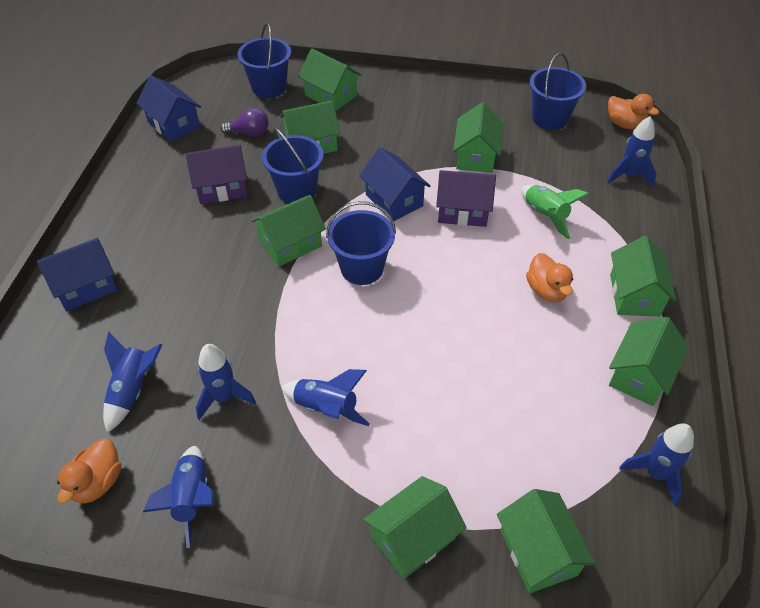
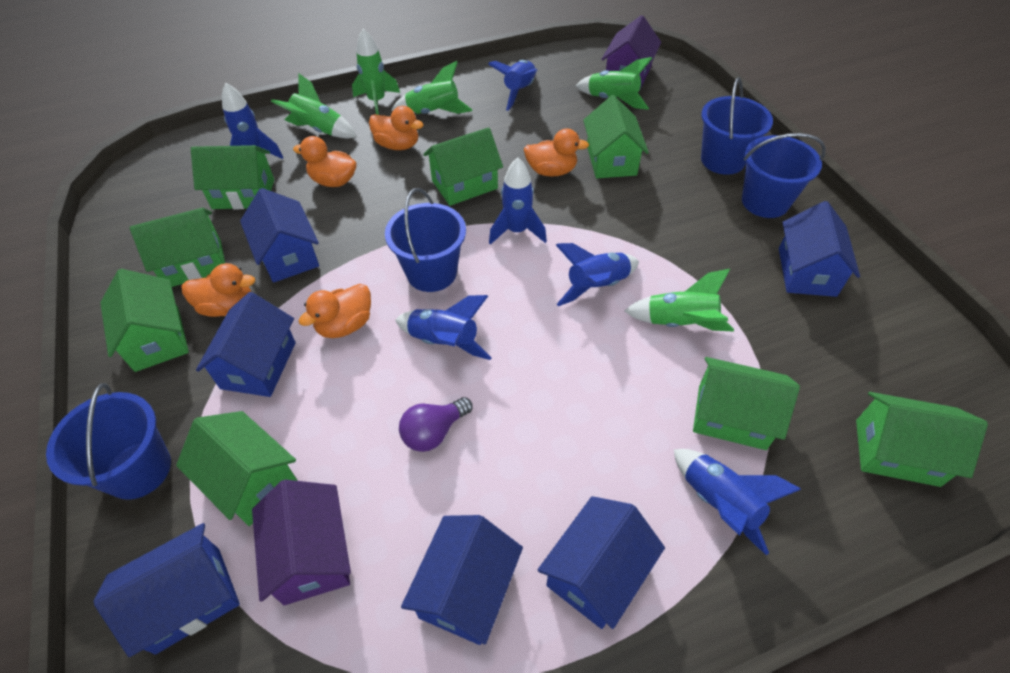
blue house: [37,238,118,311] [136,75,201,142] [359,147,430,222] = 3 -> [93,523,240,657] [196,292,296,397] [240,188,319,283] [401,515,523,645] [538,496,665,629] [779,201,860,297] = 6
green rocket: [521,185,589,239] = 1 -> [271,73,357,138] [352,29,400,115] [391,61,472,114] [576,57,652,110] [625,269,734,332] = 5
orange duck: [57,439,121,504] [526,253,573,302] [608,94,659,130] = 3 -> [182,263,255,317] [293,136,357,187] [299,284,371,338] [369,106,424,150] [524,128,589,176] = 5

